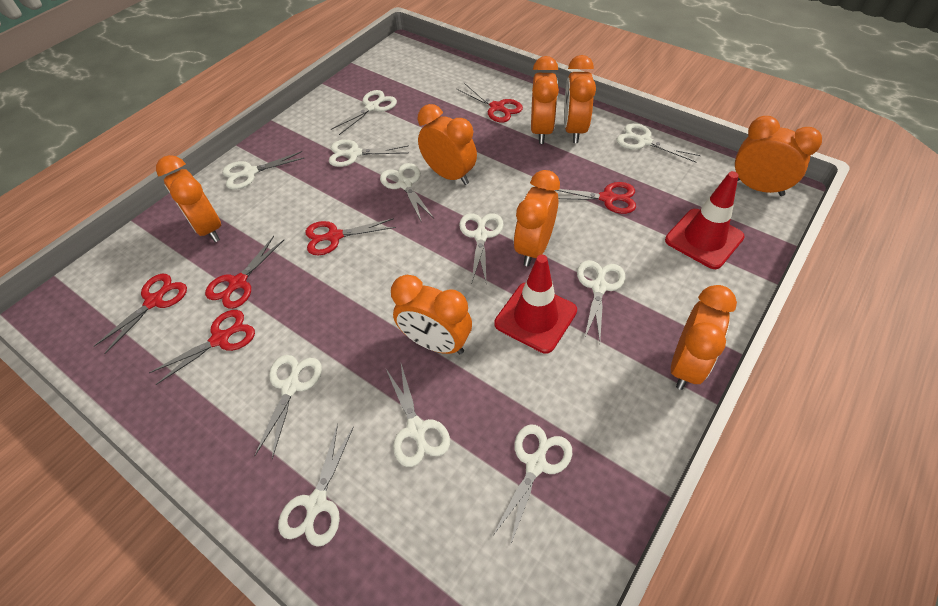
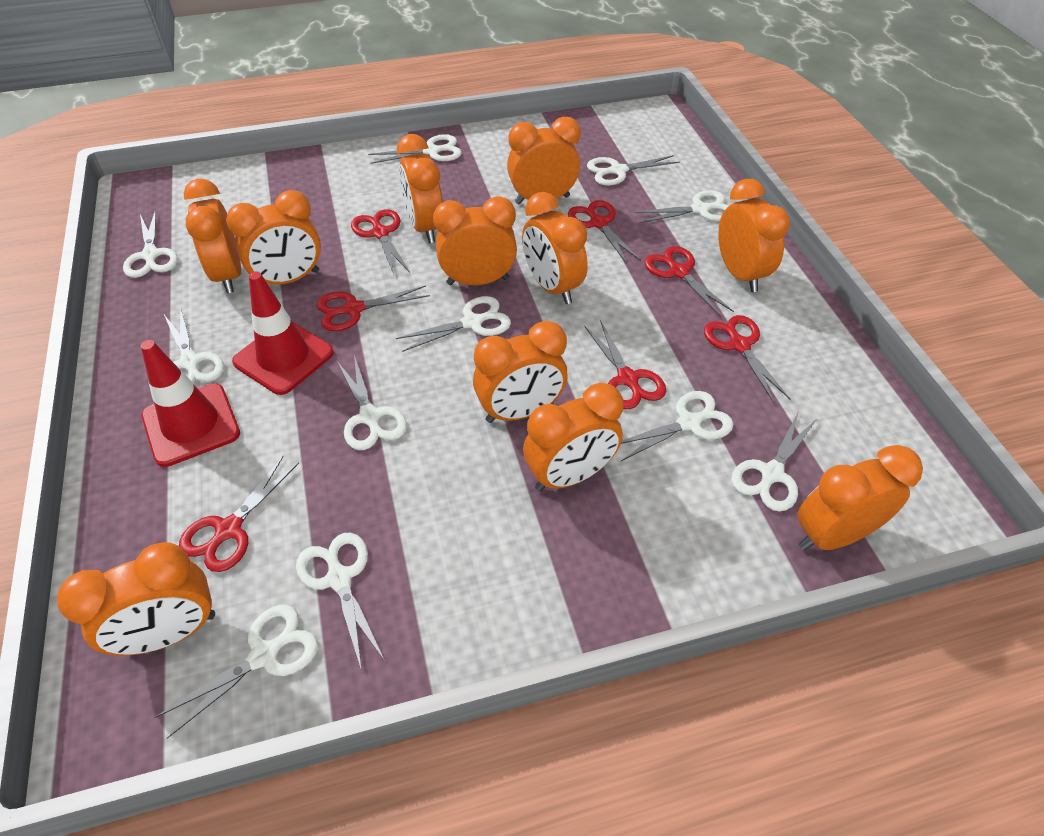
orange clock: [156,155,221,242] [391,275,472,354] [417,104,477,185] [514,170,560,266] [531,56,559,144] [564,55,596,143] [671,285,737,390] [735,116,822,196] = 8 -> [57,542,215,656] [184,179,241,293] [226,190,321,285] [397,134,443,243] [433,196,517,285] [473,321,568,423] [507,117,581,204] [522,192,588,304] [523,383,624,491] [718,179,790,292] [797,445,923,550] = 11
red scissors: [93,274,187,354] [149,310,255,385] [205,236,284,309] [305,218,396,255] [457,83,523,122] [556,182,636,214] = 6 -> [179,455,299,572] [316,286,430,331] [351,209,410,275] [568,200,641,264] [584,320,666,409] [644,246,734,317] [704,315,790,403] = 7

